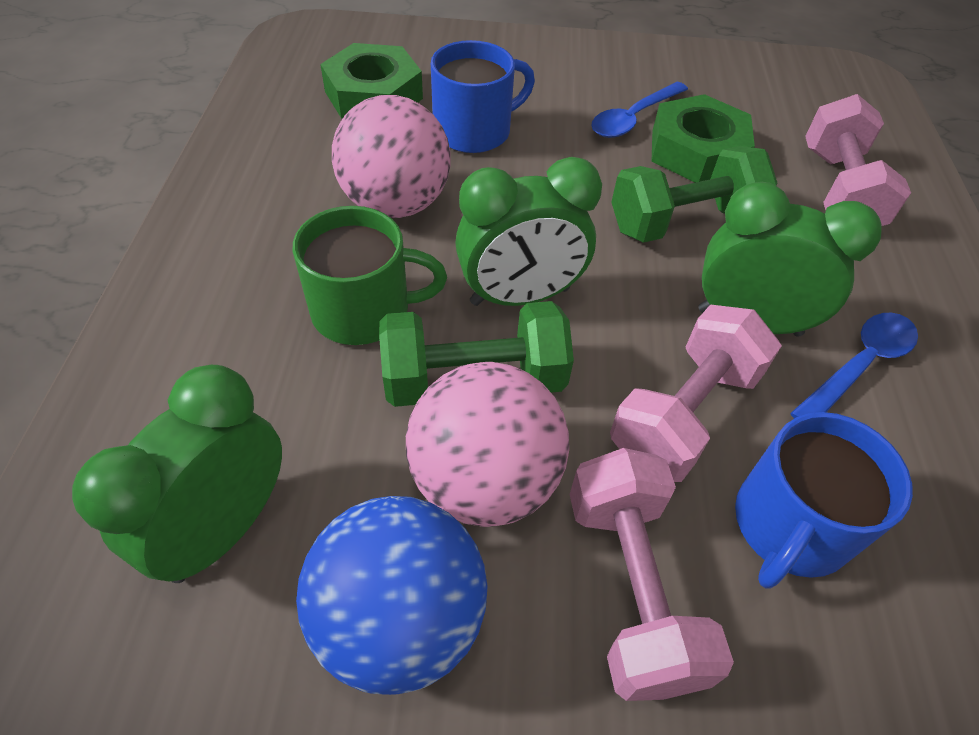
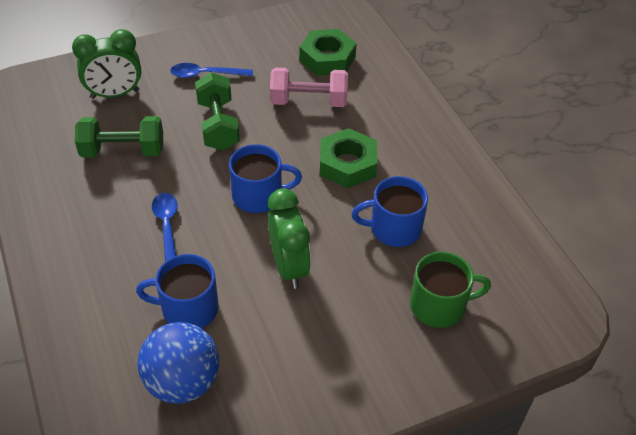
blue mug: [431,40,535,153] [735,412,913,588] = 2 -> [136,254,218,328] [229,144,302,213] [351,176,428,247] = 3
green clock: [72,365,282,583] [455,157,602,306] [698,182,882,337] = 3 -> [72,29,141,99] [268,188,311,289] = 2
pink ball: [332,95,450,218] [406,362,569,527] = 2 -> none = 0
pink dumbbell: [569,448,734,701] [610,305,782,482] [805,94,911,226] = 3 -> [270,67,348,107] = 1

